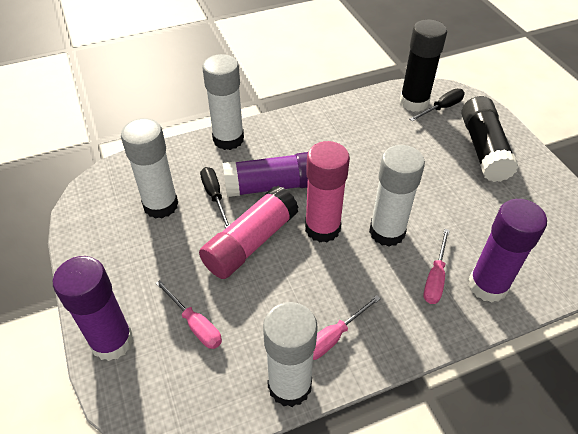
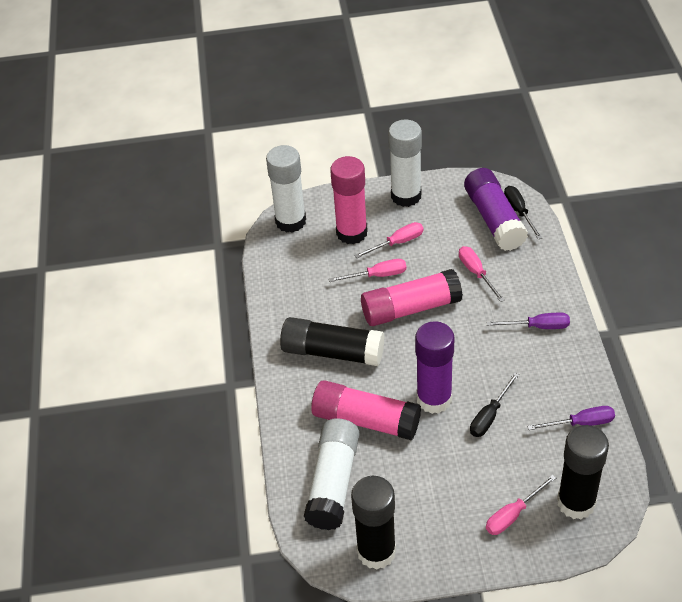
black glue stick: [400,19,447,112] [461,96,518,182] = 2 -> [280,317,384,366] [351,476,396,570] [557,425,609,519] = 3
pink glue stick: [199,186,299,279] [305,141,350,242] = 2 -> [311,380,421,440] [330,156,368,244] [361,269,463,326] = 3
pink screwdriver: [156,280,222,349] [313,295,381,360] [424,229,450,304] = 3 -> [329,259,406,282] [354,222,424,258] [459,246,505,302] [486,475,556,535] = 4
purple glue stick: [53,256,133,361] [223,152,308,197] [469,199,547,303] = 3 -> [415,321,455,414] [464,168,528,251] = 2
purple screwdriver: none = 0 -> [486,313,570,329] [527,406,615,430] = 2
white glue stick: [121,118,178,219] [202,54,244,150] [263,302,318,407] [369,145,425,247] = 4 -> [266,145,306,233] [304,418,360,530] [388,119,422,207] = 3

